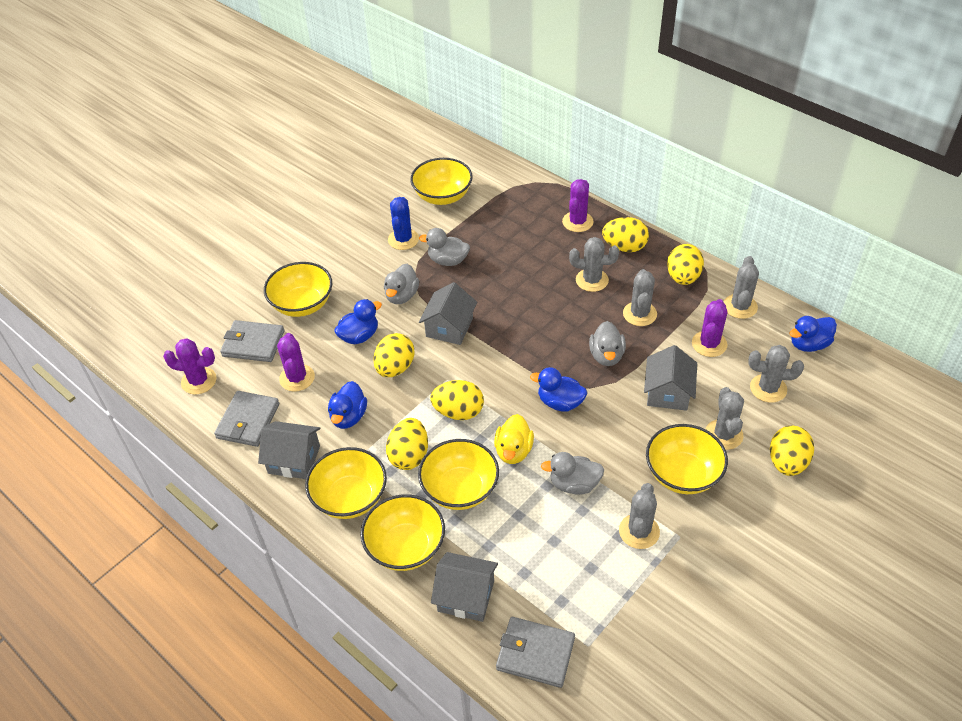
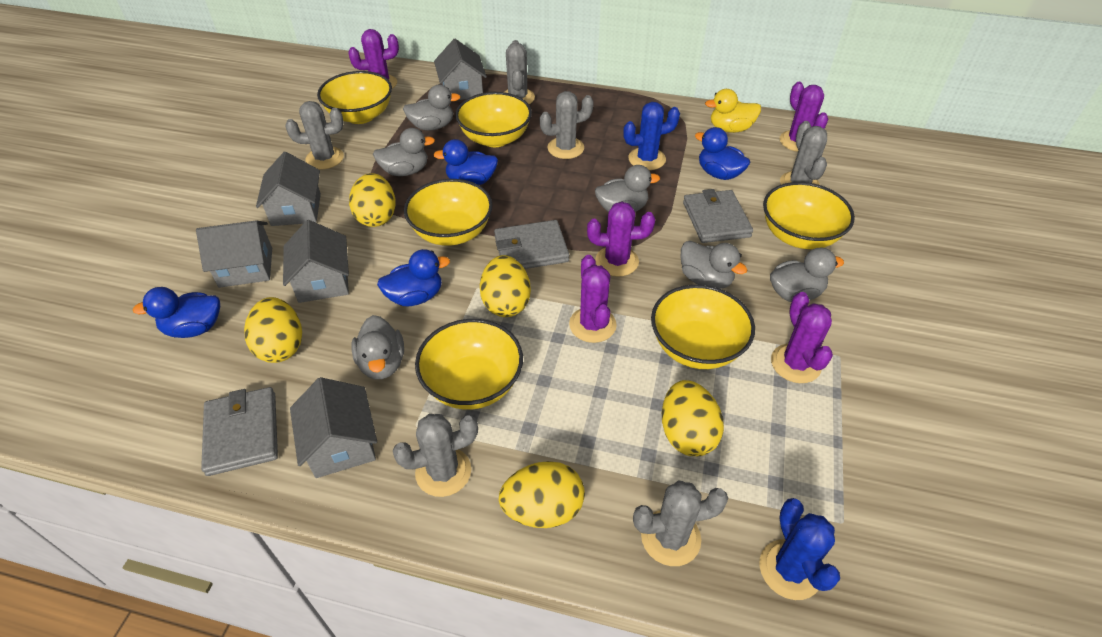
blue cactus: [388,197,419,250] = 1 -> [623,102,680,170] [759,498,840,600] = 2
grey duck: [384,264,419,304] [419,228,470,266] [541,452,604,495] [589,321,626,366] = 4 -> [351,315,404,379] [373,128,435,176] [403,85,461,130] [595,165,660,212] [681,241,747,289] [770,248,844,302] = 6
grey house: [258,421,320,479] [419,282,477,345] [431,552,498,622] [644,345,697,411] = 4 -> [196,221,272,288] [256,152,321,226] [283,220,349,303] [290,377,377,478] [434,39,487,100] = 5
purple cactus: [163,338,217,394] [277,333,315,392] [562,179,594,232] [692,299,727,357] = 4 -> [348,29,399,89] [569,255,617,343] [587,202,655,277] [771,292,833,383] [780,82,828,152] = 5
yellow egg: [373,333,415,377] [386,418,428,470] [430,380,484,420] [602,217,649,252] [667,244,704,285] [770,426,814,476] = 6 -> [244,297,302,363] [349,173,396,227] [480,255,531,317] [499,461,585,528] [662,380,724,456] = 5

